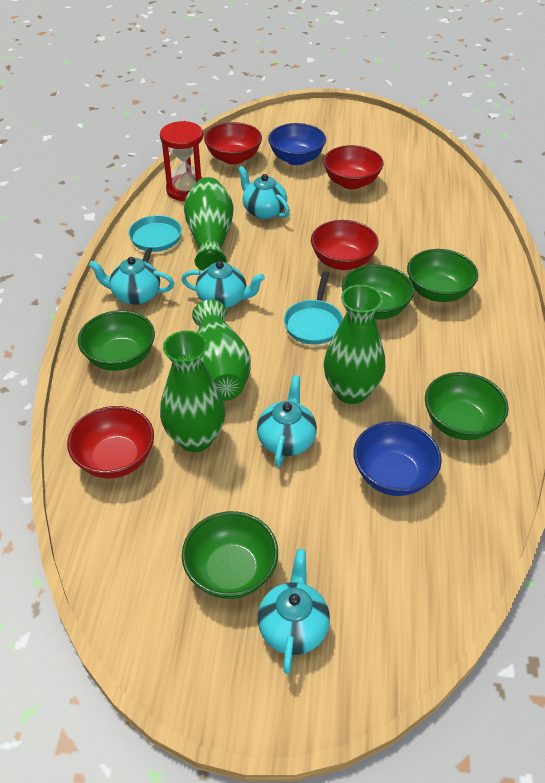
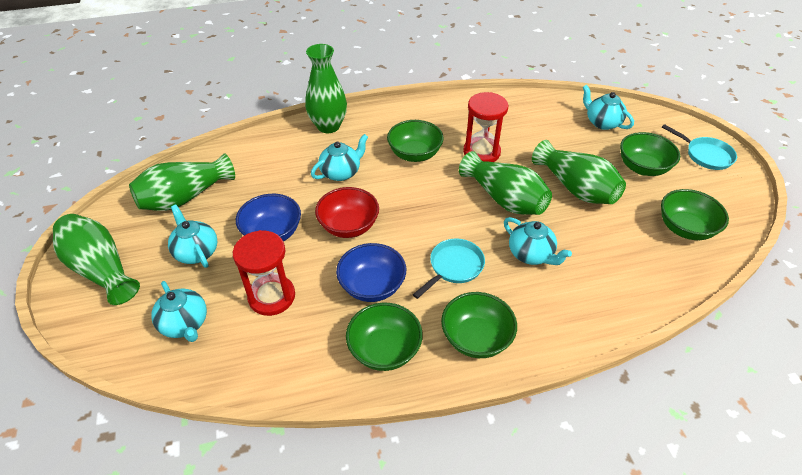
green vase: [160,331,225,452] [184,177,234,271] [192,299,251,401] [324,285,385,404] = 4 -> [53,214,140,305] [129,153,235,211] [305,44,347,133] [459,151,552,215] [532,140,626,204] = 5
red bowl: [67,406,154,478] [204,122,262,165] [311,220,378,270] [323,145,384,189] = 4 -> [315,187,379,238] = 1
red hourglass: [160,121,203,201] = 1 -> [233,230,295,316] [463,92,508,162] = 2

